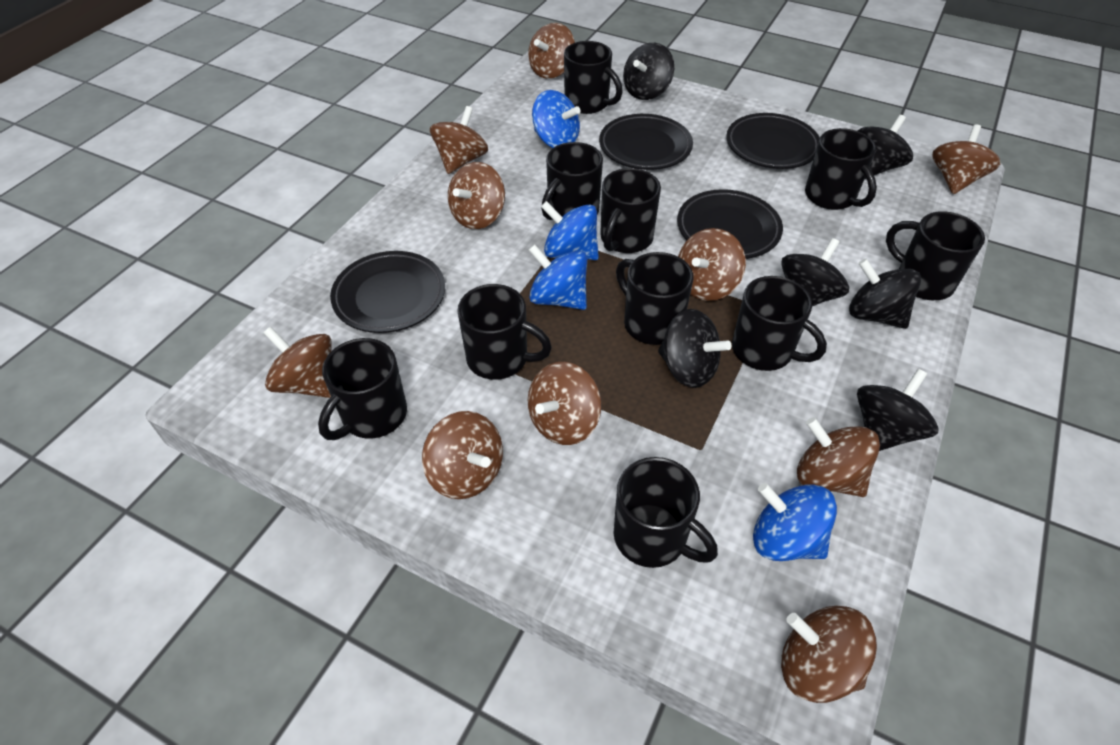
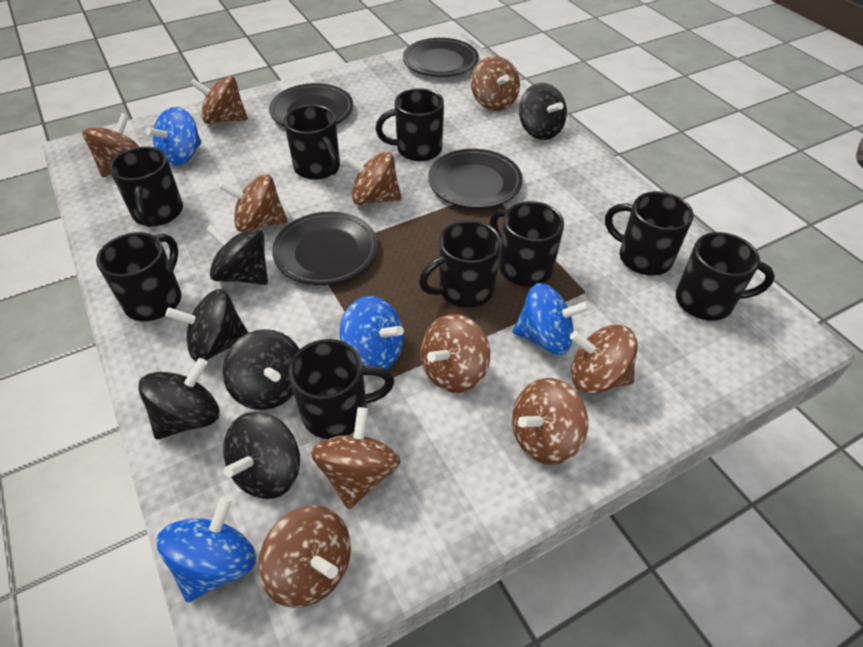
black mug: [318,338,407,440] [457,284,552,380] [541,142,603,220] [564,41,623,114] [600,168,661,253] [614,457,718,568] [616,252,694,345] [732,276,827,371] [805,128,877,210] [886,211,985,300] = 10 -> [96,232,181,321] [109,147,183,227] [284,105,340,180] [288,339,394,439] [376,88,444,161] [419,220,501,308] [490,201,564,287] [605,191,694,275] [676,232,775,321] = 9

